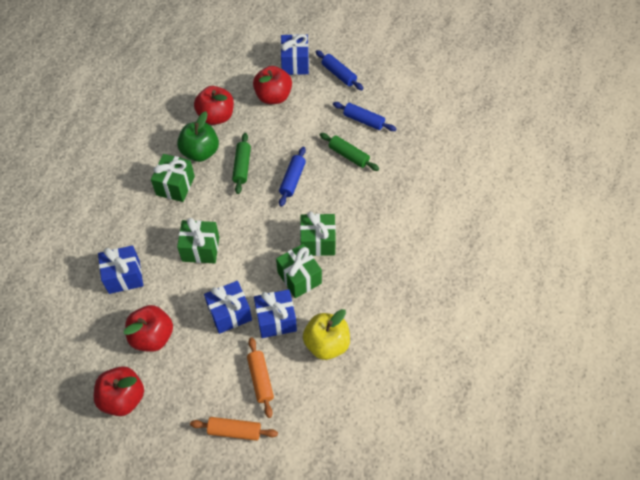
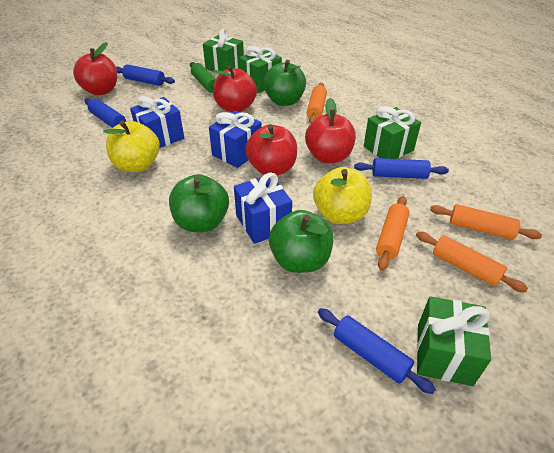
blue gift: [98,245,143,294] [204,281,252,334] [254,289,297,338] [281,34,309,75] = 4 -> [130,96,184,148] [209,111,262,168] [234,172,292,244] = 3
blue rolling pin: [279,147,306,207] [316,50,363,90] [333,102,396,131] = 3 -> [85,98,126,128] [116,65,175,86] [318,308,436,394] [354,158,449,179] = 4
green apple: [177,111,219,162] = 1 -> [169,174,229,232] [263,60,306,106] [269,210,334,273] = 3
green rolling pin: [232,133,251,194] [320,133,379,171] = 2 -> [190,62,216,93] = 1
orange rolling pin: [190,417,278,441] [247,337,274,418] = 2 -> [307,83,327,123] [376,196,409,271] [416,232,528,293] [430,204,542,240] = 4
yellow apple: [303,309,350,360] = 1 -> [103,120,159,172] [313,167,372,224] = 2

